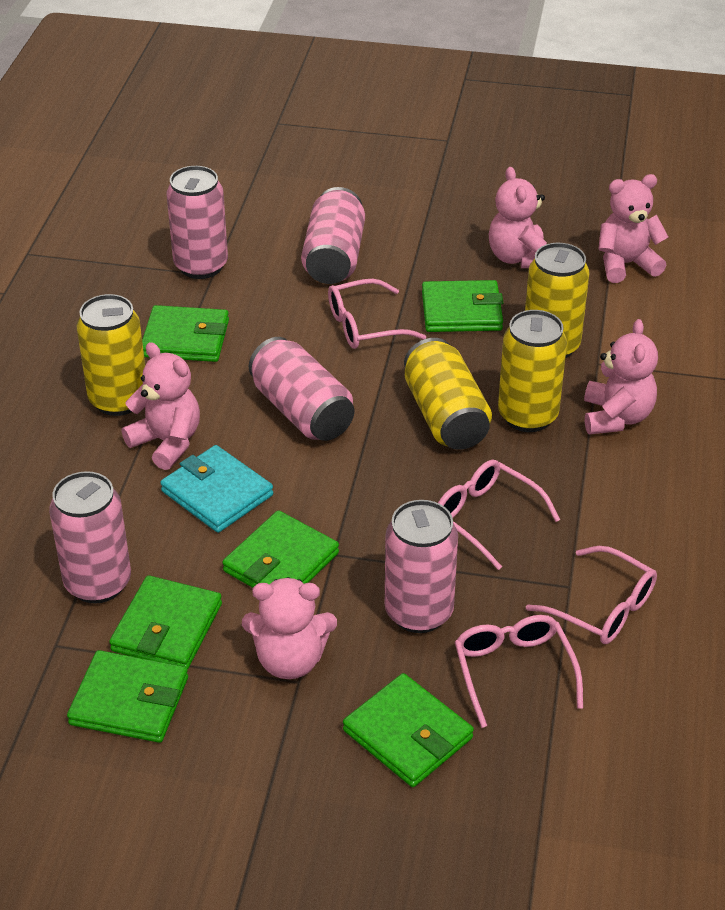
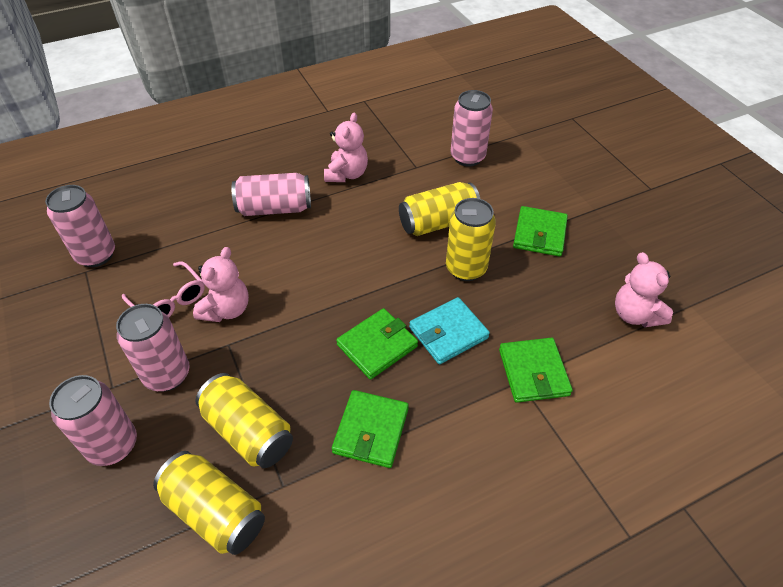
green wallet: [67,650,188,743] [109,575,222,669] [142,305,229,362] [222,510,339,588] [343,673,474,787] [422,280,503,332] = 6 -> [332,390,409,468] [336,308,418,379] [499,338,573,403] [513,206,568,257] = 4
pink glasses: [328,279,426,349] [438,460,560,570] [455,615,583,728] [526,546,657,644] = 4 -> [122,261,205,317] = 1
pink teddy bear: [121,342,200,470] [242,577,337,679] [489,167,547,268] [584,319,658,434] [598,174,668,283] = 5 -> [193,247,249,322] [324,113,368,182] [615,252,673,327] = 3

